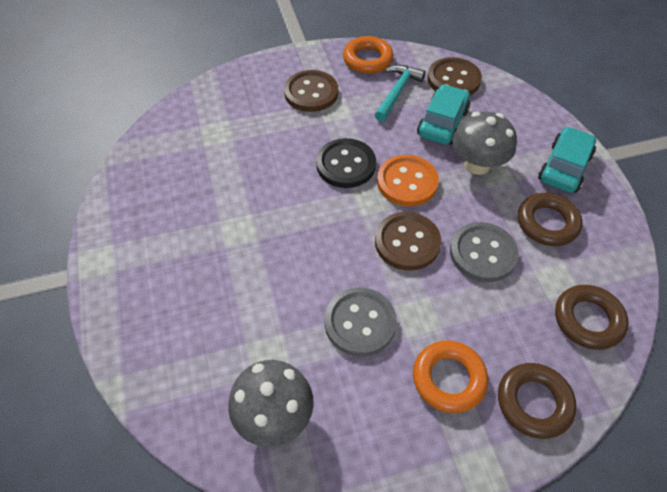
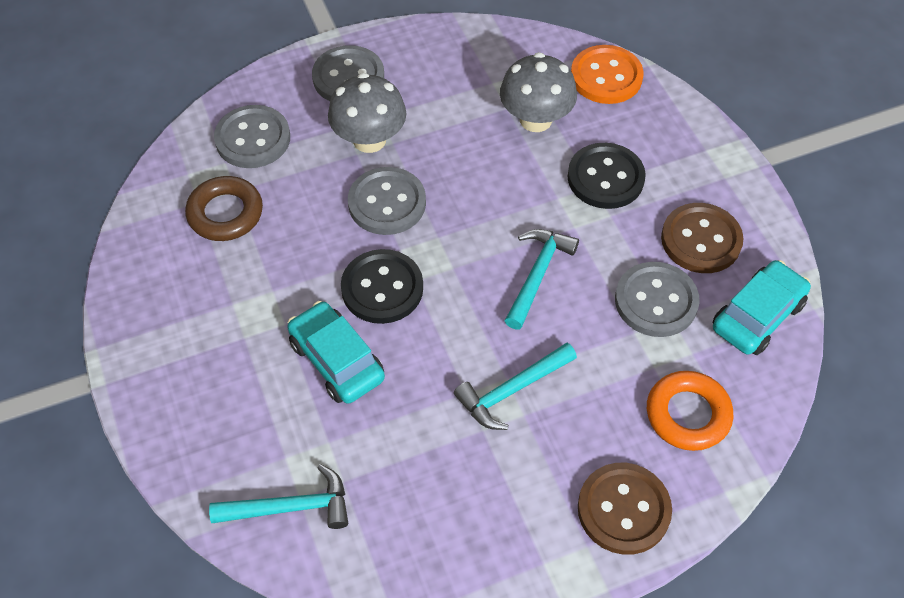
black button: [316,138,376,188] = 1 -> [341,249,423,324] [567,143,646,209] = 2
brown button: [284,70,338,112] [375,212,441,271] [427,57,482,95] = 3 -> [578,463,672,555] [661,203,744,273] = 2
brown ring: [498,363,576,439] [518,193,582,246] [555,285,629,350] = 3 -> [185,176,263,241] = 1
grey button: [325,288,397,356] [450,222,519,282] = 2 -> [214,105,290,168] [312,45,384,101] [348,167,426,235] [615,262,700,337] = 4
orange ring: [343,36,393,74] [413,340,488,413] = 2 -> [647,371,733,451] = 1
turquoise hammer: [375,65,426,122] = 1 -> [209,464,348,529] [454,343,577,430] [505,229,579,330] = 3

